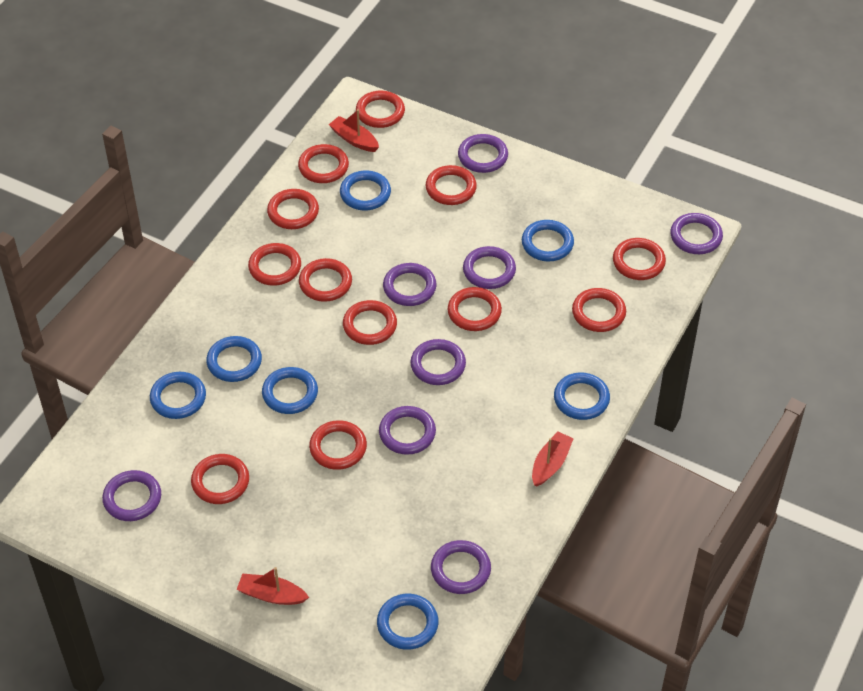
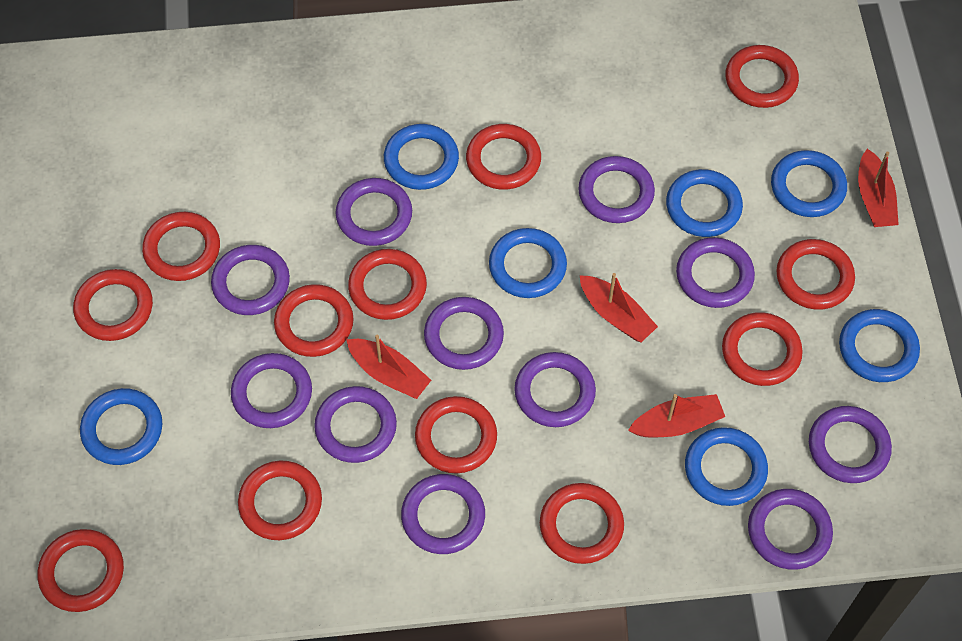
purple ring: [102,470,161,521] [379,406,436,455] [383,263,436,306] [410,339,466,385] [431,540,491,594] [458,134,508,173] [463,246,516,289] [670,213,723,254] = 8 -> [211,245,290,315] [231,353,312,428] [314,386,397,463] [336,178,412,246] [401,474,485,554] [424,297,504,370] [514,352,596,427] [578,156,655,223] [676,237,755,308] [748,489,833,570] [809,406,892,483] = 11
red boat: [236,567,309,605] [329,109,379,152] [532,431,574,487] = 3 -> [346,335,431,399] [580,273,658,342] [628,394,725,437] [858,149,899,227] = 4

